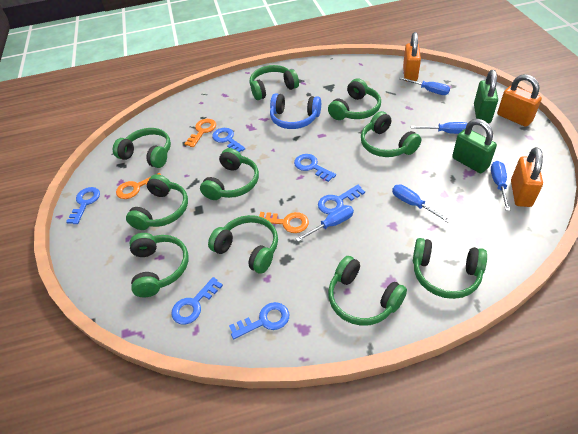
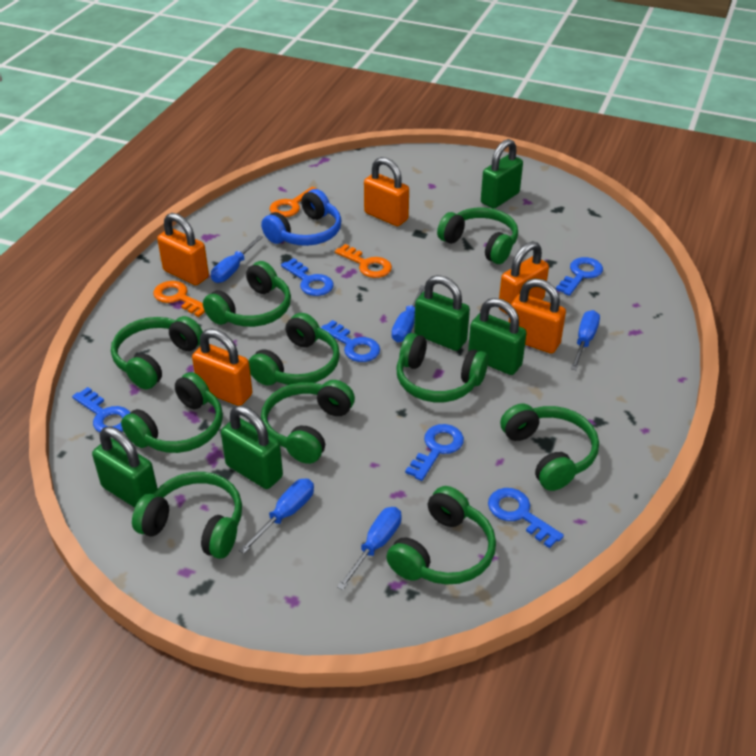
green padlock: [452,119,497,173] [474,70,498,123] = 2 -> [92,427,158,508] [221,405,283,489] [414,275,470,351] [468,298,527,375] [481,139,523,209] = 5
orange padlock: [403,32,421,82] [497,74,542,127] [511,147,543,207] = 3 -> [157,213,209,286] [192,329,253,406] [364,157,409,226] [499,241,549,315] [509,278,566,354] = 5

